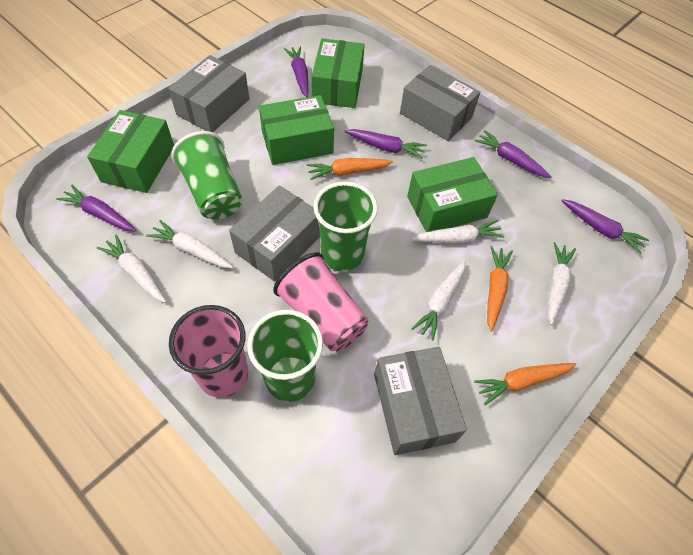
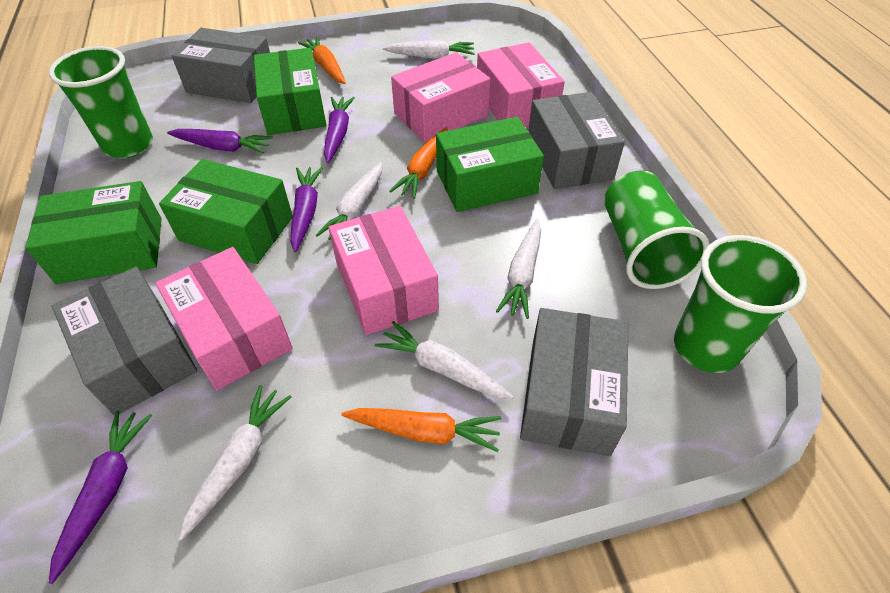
pink box: none = 0 -> [155,247,293,391] [328,206,439,335] [391,52,491,142] [477,42,565,127] = 4
pink cup: [169,305,248,398] [273,252,368,352] = 2 -> none = 0
purple carrot: [56,185,137,232] [284,46,308,97] [345,129,427,159] [475,130,551,178] [561,199,649,254] = 5 -> [49,410,152,584] [167,129,273,154] [290,167,323,252] [324,97,355,163] = 4

